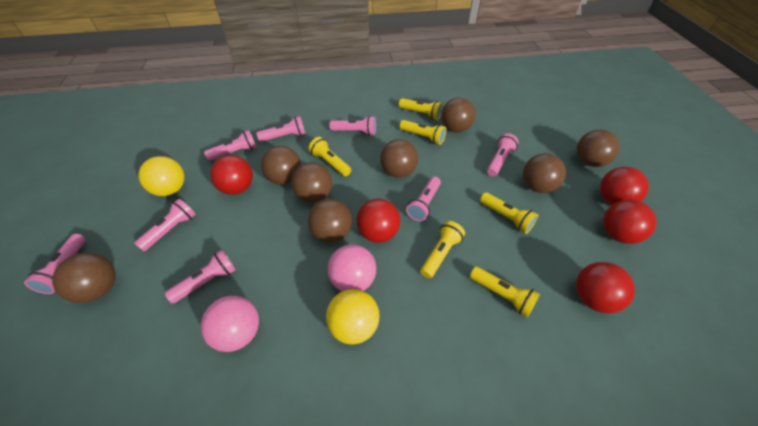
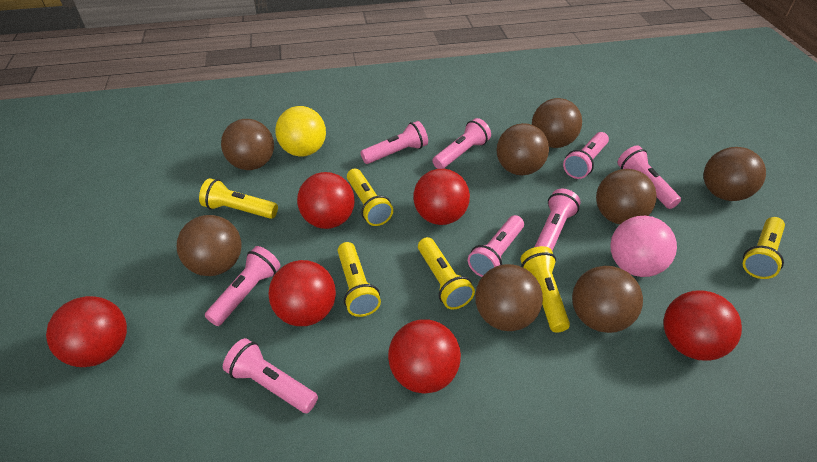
pink ball: [201,296,259,352] [328,244,376,292] = 2 -> [610,216,677,277] = 1
red ball: [210,155,253,195] [356,199,400,243] [576,262,635,313] [600,167,649,205] [603,200,657,244] = 5 -> [46,296,127,367] [268,260,336,326] [297,172,355,229] [388,319,461,394] [413,169,470,225] [663,290,742,361] = 6
yellow ball: [138,156,185,196] [326,289,380,345] = 2 -> [275,106,326,156] = 1

